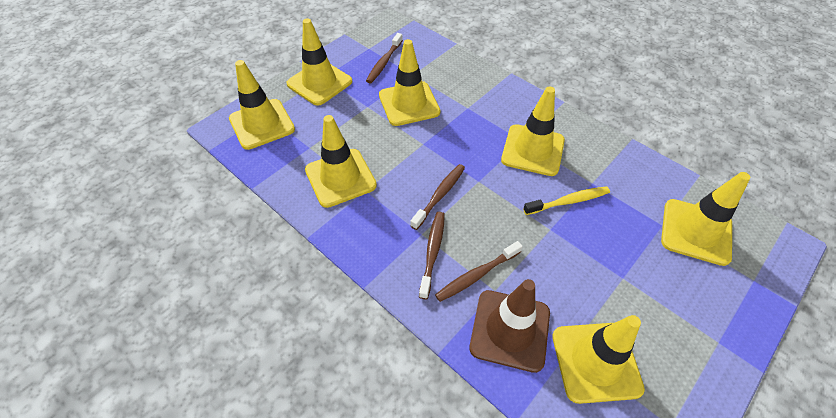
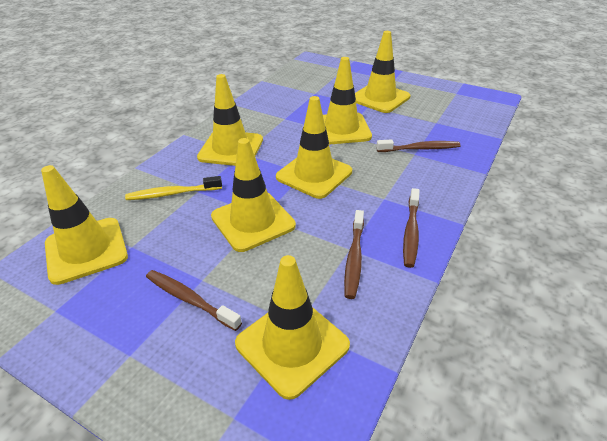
brown traffic cone: [470,279,550,373] = 1 -> none = 0

